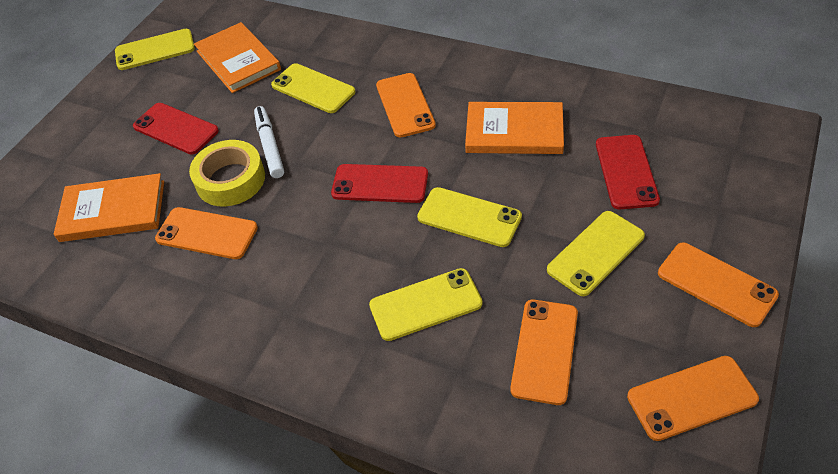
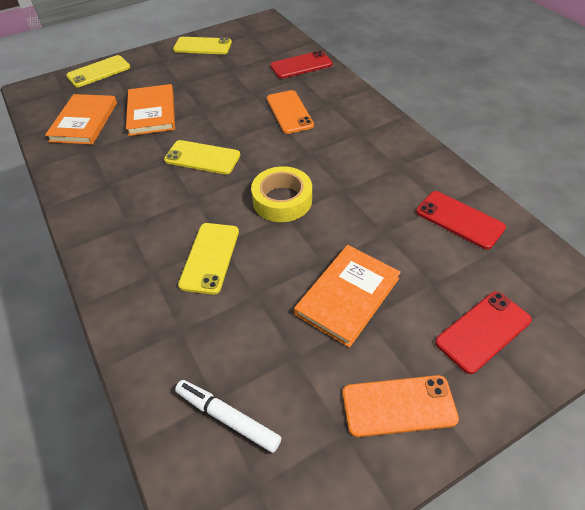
orange phone: [155,207,258,259] [376,73,436,138] [510,300,578,405] [627,356,759,441] [658,243,779,327] = 5 -> [267,90,314,134] [343,375,459,437] = 2
yellow phone: [115,29,195,70] [271,63,355,113] [369,268,483,341] [417,187,522,247] [547,211,645,296] = 5 -> [66,55,130,87] [164,140,240,174] [173,37,232,54] [178,223,239,295] = 4

